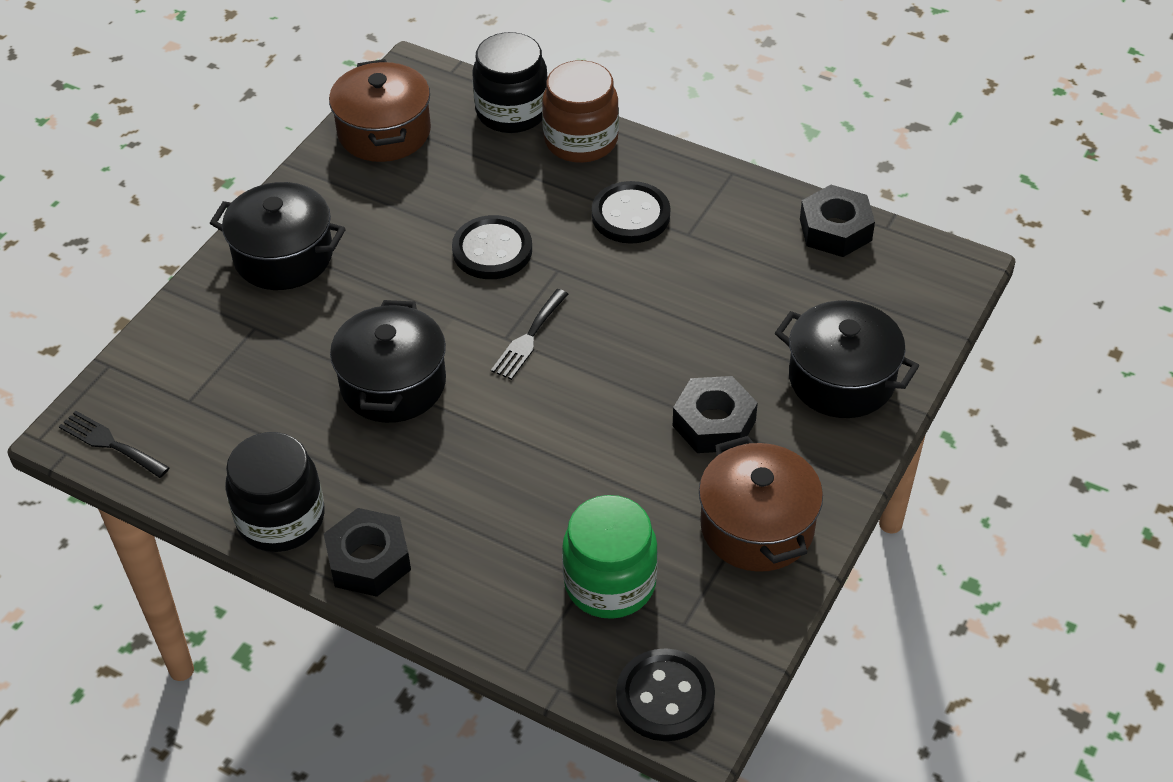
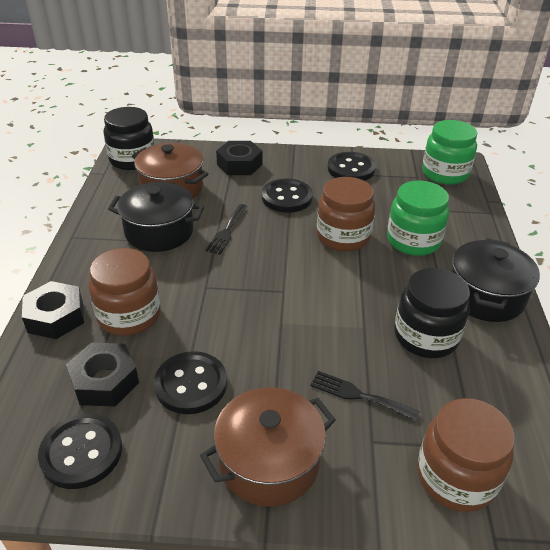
black button: [452,215,532,279] [592,181,670,244] [616,648,715,741] = 3 -> [38,414,122,489] [154,351,227,414] [262,179,313,213] [328,152,376,181] = 4
black pot: [210,182,346,290] [330,300,446,423] [775,300,919,418] = 3 -> [108,182,204,252] [451,238,540,322] = 2
brown jar: [542,60,619,163] = 1 -> [89,248,161,336] [317,177,375,252] [417,398,515,512] = 3
green jar: [562,495,658,619] = 1 -> [387,180,449,256] [422,120,477,185] = 2

